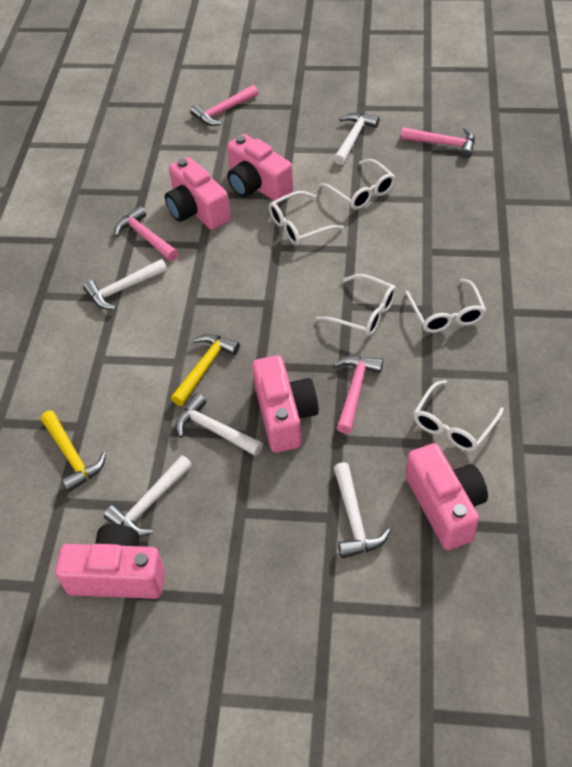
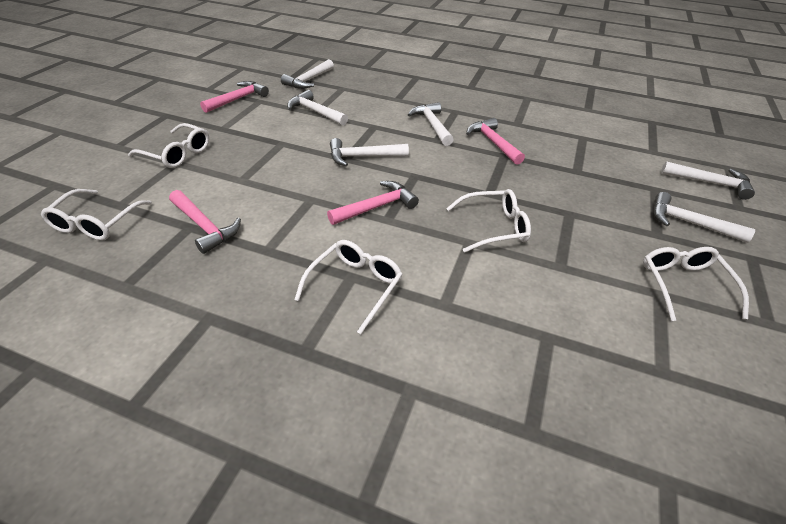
pink camera: [55,524,165,599] [165,157,231,230] [227,134,293,201] [252,355,319,453] [406,443,488,550] = 5 -> none = 0
white hammer: [83,259,167,309] [104,455,192,537] [175,393,263,456] [334,113,379,165] [334,462,390,558] = 5 -> [281,59,334,89] [287,90,348,125] [330,138,409,166] [408,102,454,146] [653,192,755,243] [661,161,755,200] = 6
yellow hammer: [41,411,106,492] [171,334,240,406] = 2 -> none = 0

